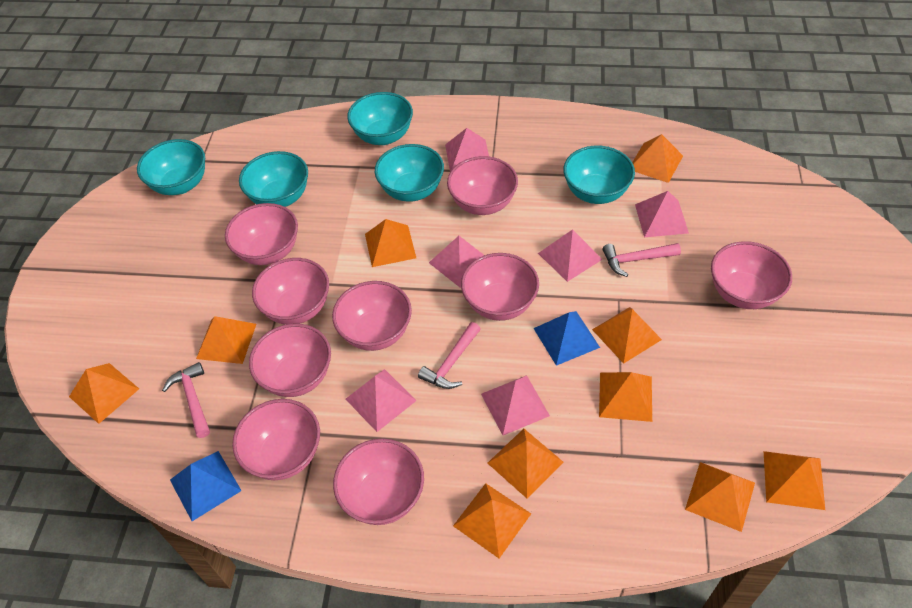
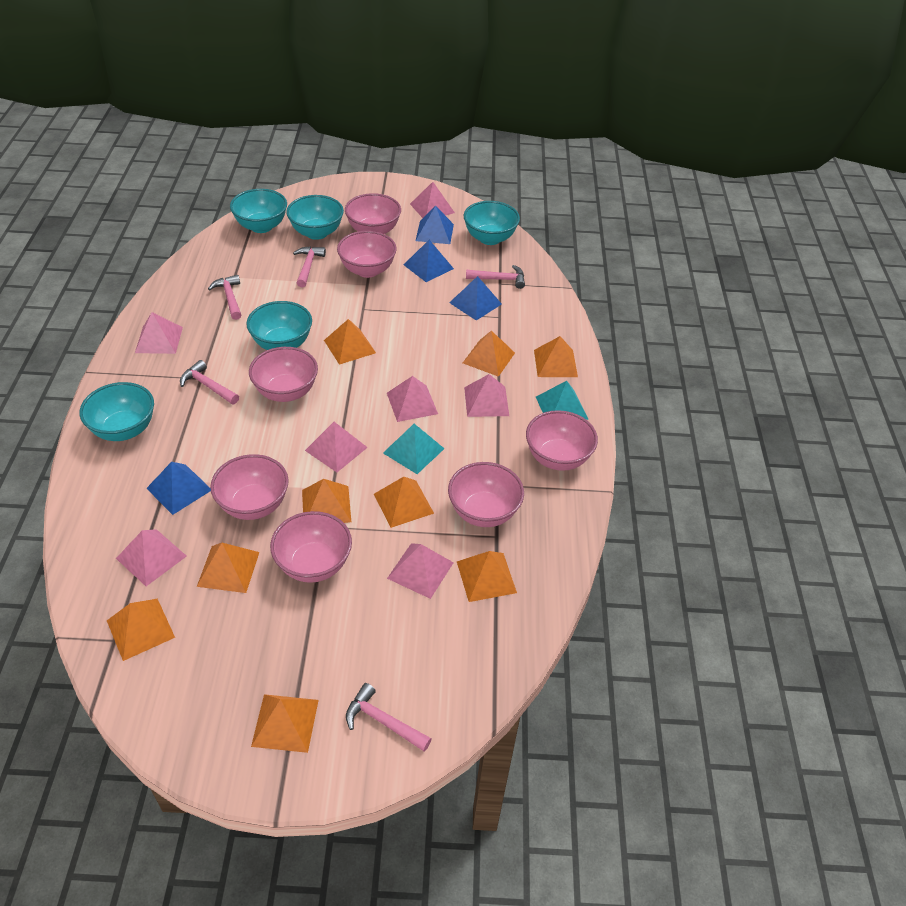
blue pyramid: [170,451,242,521] [533,311,600,366] = 2 -> [146,462,211,515] [404,240,454,282] [416,206,454,244] [449,276,502,321] = 4
orange pyramid: [69,363,139,424] [196,316,256,364] [365,219,416,267] [453,483,531,558] [488,429,563,498] [592,307,662,364] [599,372,652,422] [632,134,683,183] [685,462,755,532] [764,451,825,510] = 10 -> [107,599,175,661] [197,543,259,593] [251,694,319,753] [302,479,351,523] [324,319,376,365] [374,477,434,528] [457,551,517,602] [463,330,515,377] [534,336,578,377] = 9
pink bowl: [225,203,298,265] [232,399,320,480] [249,324,331,397] [252,258,329,325] [332,281,412,351] [333,438,424,525] [447,156,518,215] [461,253,539,321] [711,241,792,309] = 9 -> [210,454,289,520] [249,347,318,402] [270,511,352,583] [337,231,397,278] [345,193,401,234] [448,462,524,527] [526,410,598,471] = 7
pink hammer: [162,362,210,438] [418,322,481,389] [602,243,681,277] = 3 -> [180,360,239,404] [208,275,241,320] [293,246,326,287] [346,683,432,752] [466,265,525,289] = 5
pink pyramid: [346,369,417,432] [429,236,484,288] [445,128,489,172] [481,375,550,435] [538,229,603,282] [635,191,689,237] = 6 -> [116,529,187,586] [135,312,183,354] [305,422,368,472] [387,376,438,422] [387,543,454,599] [410,182,455,218] [464,374,509,417] = 7
turquoise pyramid: none = 0 -> [383,424,445,474] [536,381,588,420] = 2

